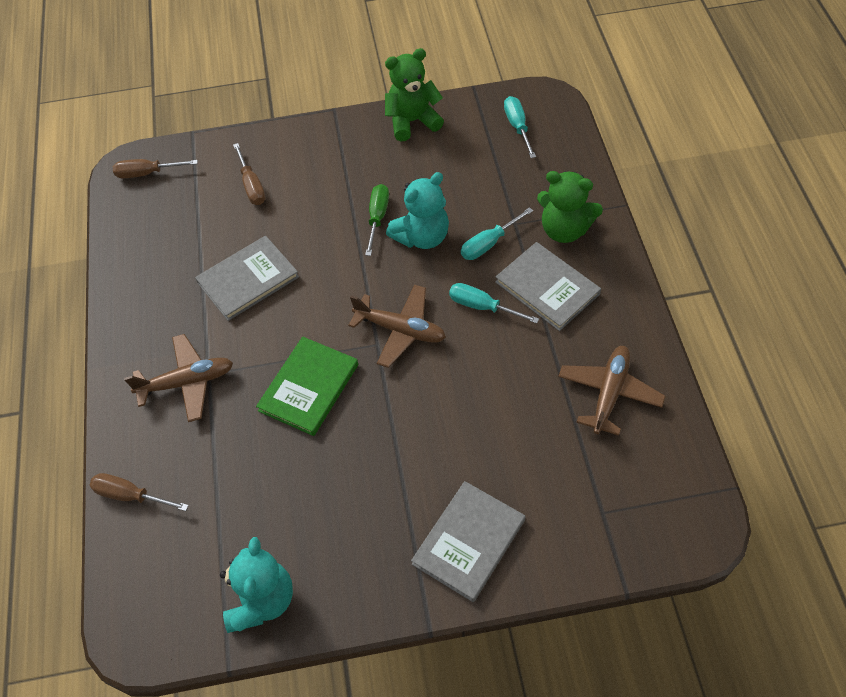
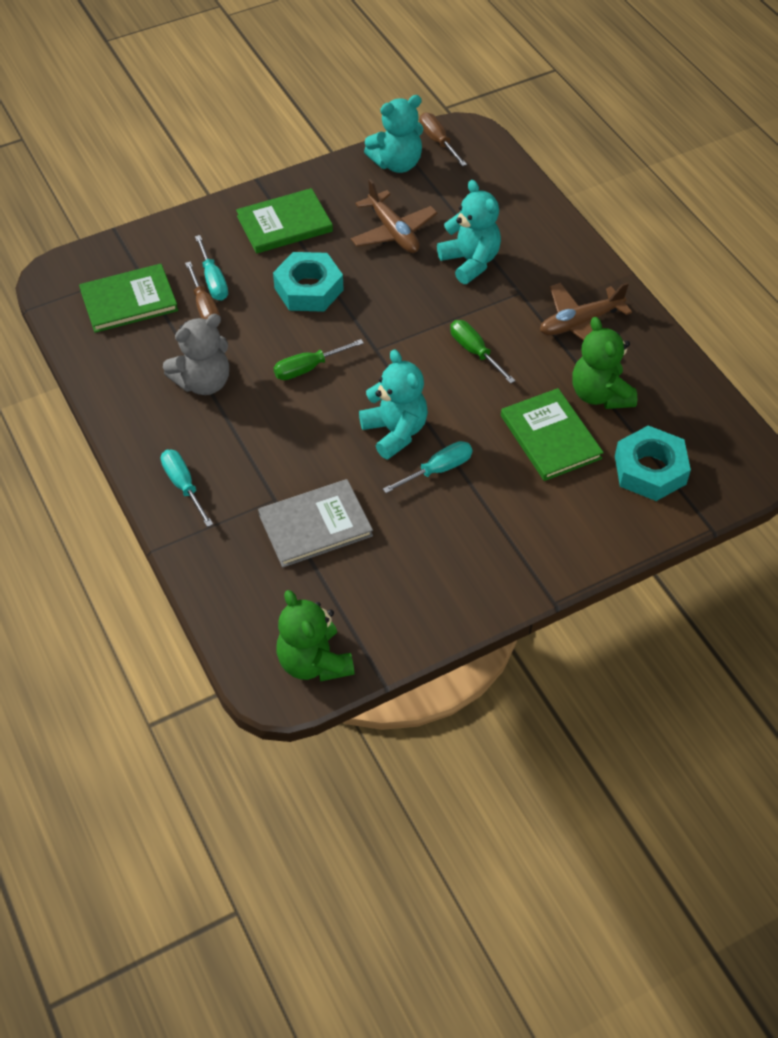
brown plane: [124,334,233,422] [348,285,446,368] [558,346,666,436] = 3 -> [351,179,437,253] [540,282,632,340] = 2
brown screwdriver: [89,473,189,511] [113,159,198,178] [233,143,266,205] = 3 -> [185,261,221,326] [419,113,467,167] = 2
green book: [256,337,358,436] = 1 -> [79,264,178,333] [236,188,333,254] [501,388,604,481] = 3
green screwdriver: [365,184,389,256] = 1 -> [273,339,364,380] [450,320,515,384] = 2
grey book: [195,236,299,321] [411,481,525,602] [495,242,601,331] = 3 -> [258,479,373,567] = 1
grey teddy bear: none = 0 -> [163,314,229,395] = 1
turquoise nut: none = 0 -> [273,252,344,312] [615,426,691,501] = 2
turquoise teddy bear: [220,537,293,633] [386,172,449,249] = 2 -> [359,349,428,459] [364,95,424,173] [437,180,501,284] = 3

